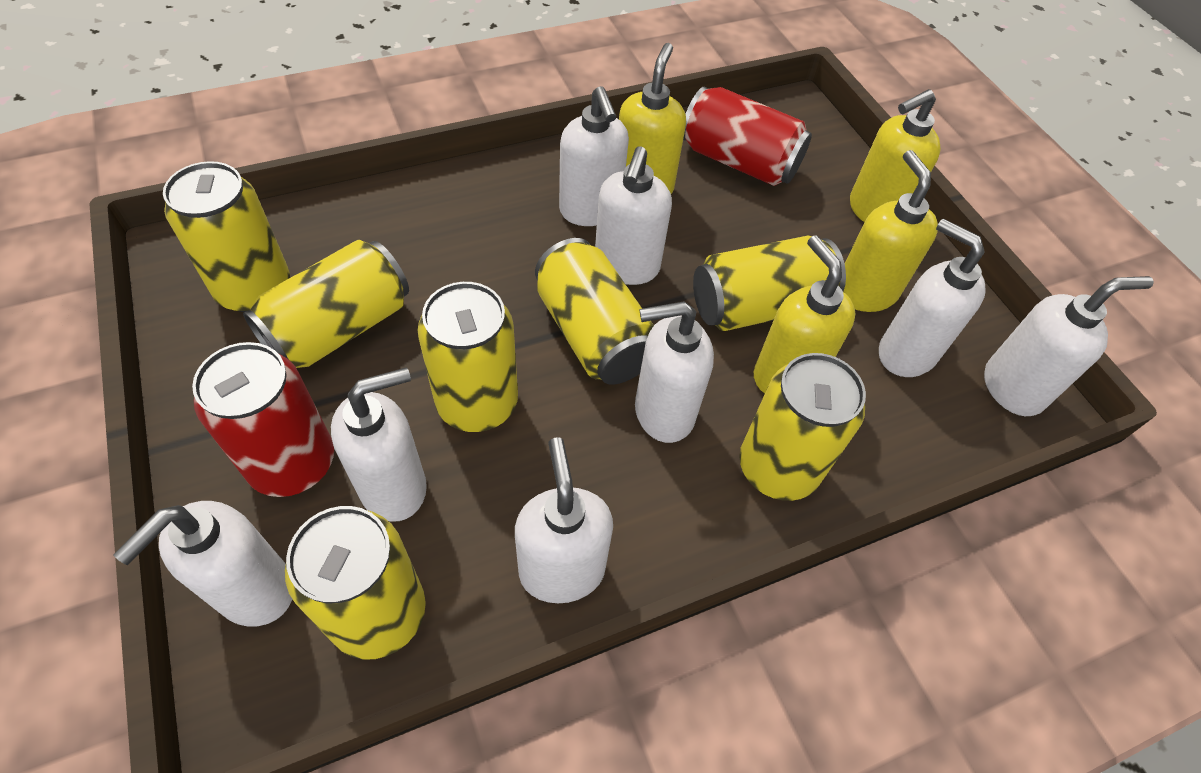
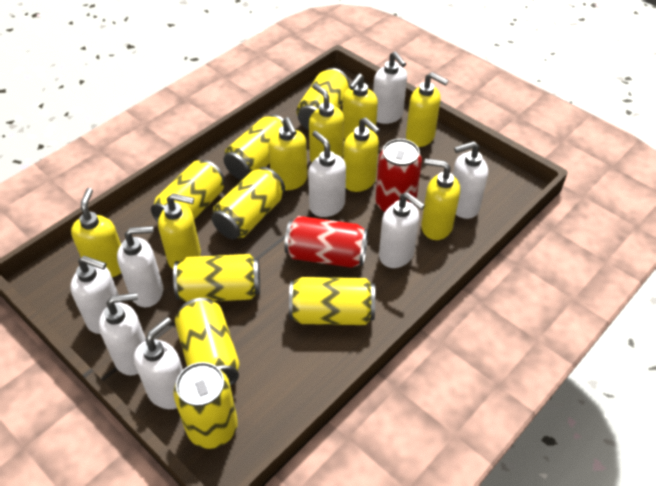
yellow can: [163,161,290,312] [243,240,409,368] [285,506,426,659] [418,282,518,432] [535,238,654,385] [693,236,846,331] [739,353,866,501] = 7 -> [151,160,224,222] [173,254,260,302] [173,362,238,449] [175,298,240,386] [211,167,285,239] [224,114,283,180] [289,277,375,325] [296,68,349,130] = 8
yellow soap dispenser: [619,43,686,194] [754,236,856,393] [843,150,938,312] [850,89,941,222] = 4 -> [71,188,121,277] [158,193,201,269] [268,117,307,191] [309,83,344,162] [342,73,378,140] [343,117,380,192] [406,72,448,147] [421,159,460,240] = 8

